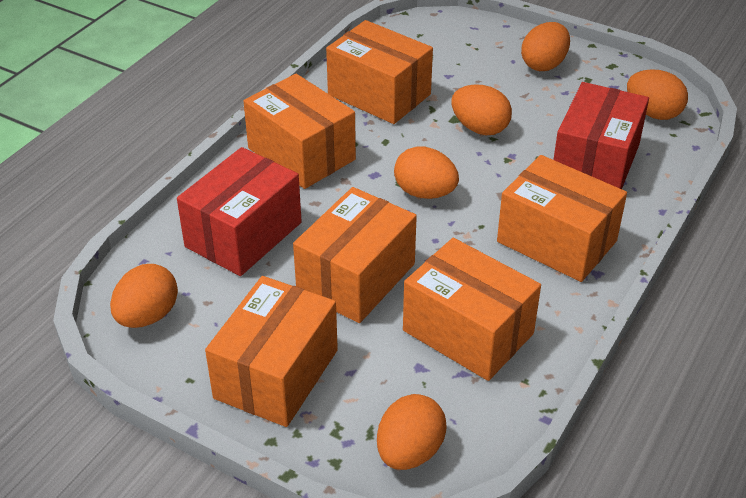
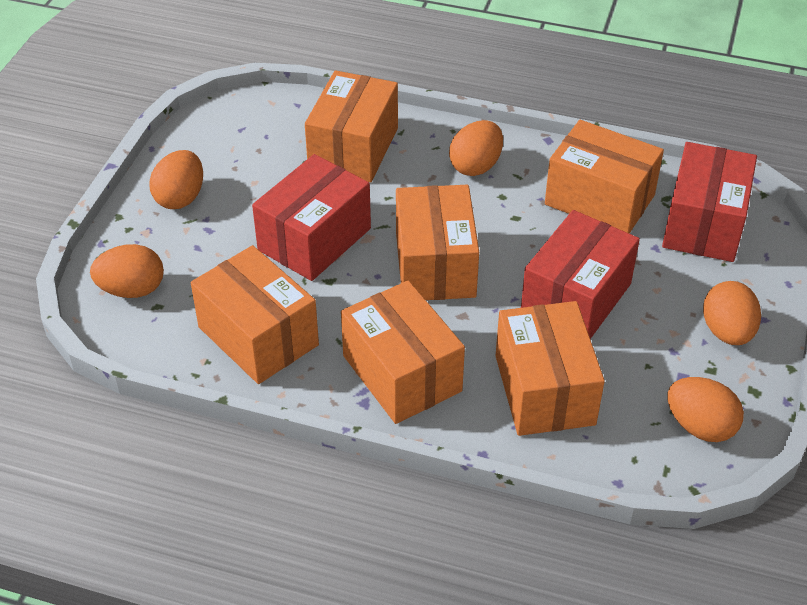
orange egg: [110,264,178,328] [377,394,447,470] [394,146,459,199] [452,84,512,135] [521,22,570,71] [627,69,688,120] = 6 -> [90,244,164,298] [149,150,203,209] [449,120,503,176] [667,377,744,442] [703,281,761,345] = 5
red box: [177,147,302,276] [553,82,649,189] = 2 -> [252,154,371,281] [521,210,640,339] [662,142,757,262] = 3

